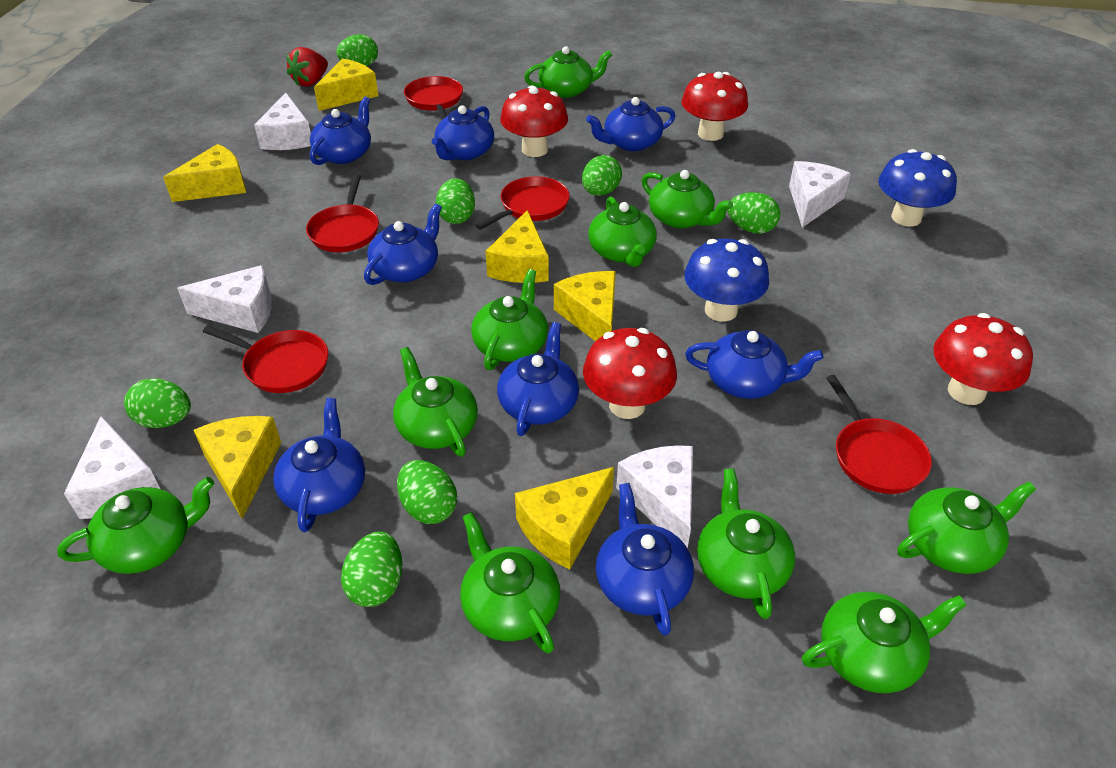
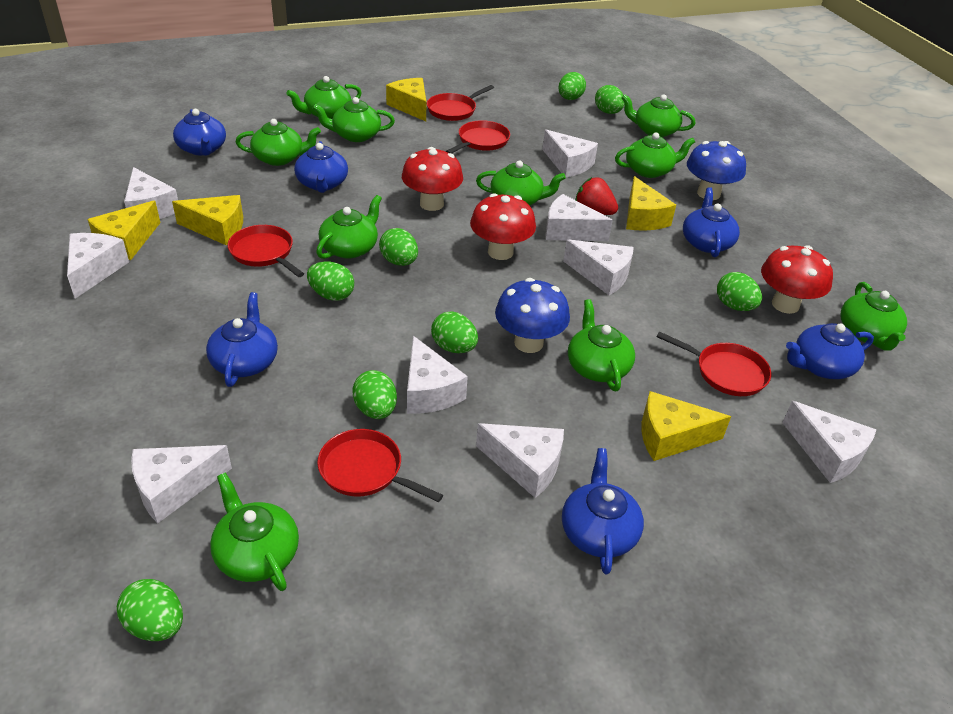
blue teapot: [273,398,365,532] [310,97,371,165] [364,203,442,285] [432,105,494,160] [497,322,579,436] [586,97,675,151] [596,483,694,636] [685,330,824,399] = 8 -> [173,109,226,156] [206,292,278,387] [294,141,348,193] [562,448,644,575] [683,187,740,257] [786,323,874,379] = 6
green egg: [124,378,191,428] [336,34,378,66] [341,531,402,607] [397,460,457,524] [436,178,475,224] [582,155,622,196] [727,192,781,234] = 7 -> [117,579,183,641] [307,261,354,301] [352,370,397,419] [379,228,418,266] [431,311,478,353] [559,72,586,100] [595,85,625,114] [717,272,762,311] = 8
red mushroom: [500,85,568,157] [583,328,677,419] [681,72,748,141] [933,313,1033,405] = 4 -> [402,147,463,211] [470,193,536,260] [761,245,833,314] = 3
white cheese: [64,416,160,519] [177,265,272,333] [254,93,311,150] [616,445,693,549] [789,161,851,228] = 5 -> [67,233,129,298] [124,167,178,219] [131,445,232,523] [407,336,468,414] [476,423,564,498] [542,130,598,177] [546,194,613,241] [563,239,634,295] [782,401,876,483] = 9
yellow cheese: [163,144,246,202] [194,416,281,519] [314,59,378,111] [485,210,549,283] [515,467,614,570] [554,271,616,341] = 6 -> [87,201,160,260] [172,195,243,245] [386,78,426,121] [626,176,676,230] [641,391,731,461] = 5

